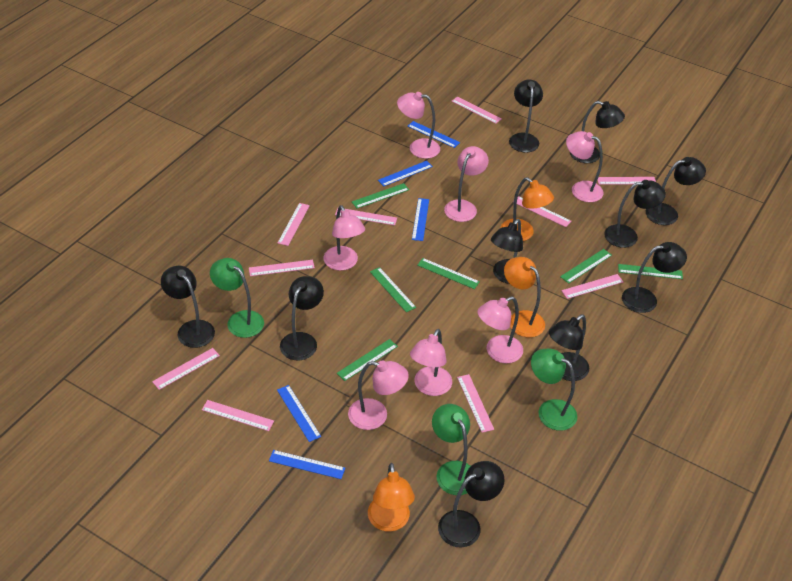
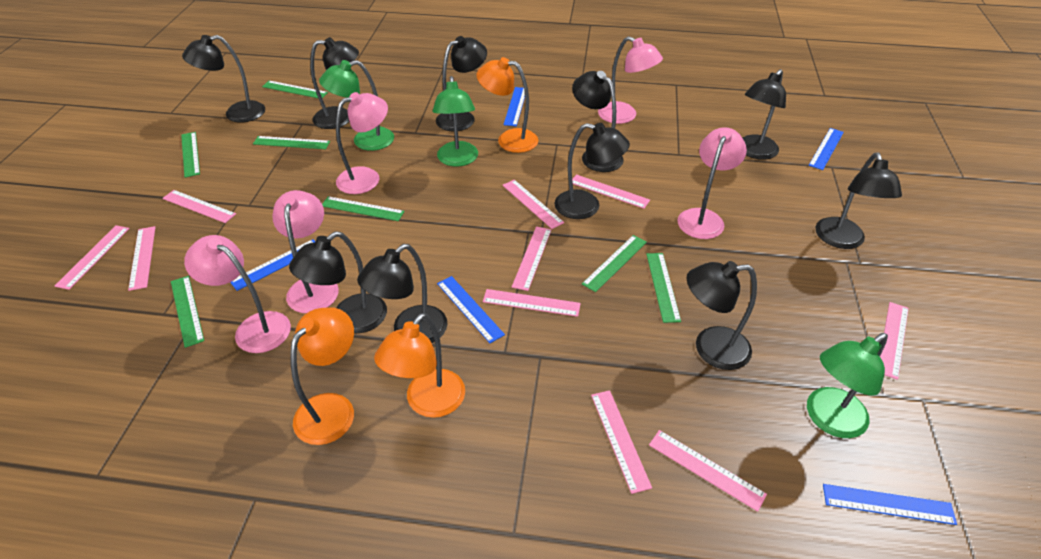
green ruler: [337,339,398,381] [352,183,409,208] [370,267,416,312] [417,258,480,289] [560,249,612,283] [618,264,683,279] = 6 -> [171,276,204,348] [181,132,200,178] [253,136,330,149] [262,81,328,98] [322,196,405,221] [582,235,647,292] [646,253,681,323] = 7
pink lamp: [324,205,365,270] [348,360,409,430] [397,92,440,159] [410,329,452,396] [444,146,489,222] [477,296,523,363] [566,131,604,202] = 7 -> [184,235,291,353] [272,190,339,313] [336,92,388,194] [598,36,663,124] [677,127,747,239] = 5

